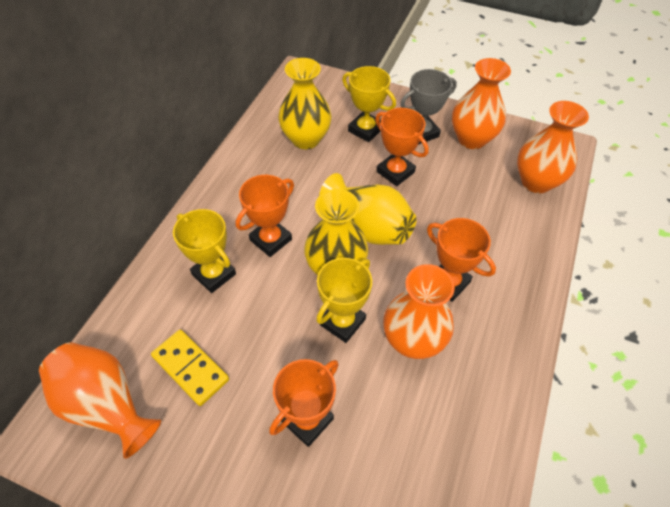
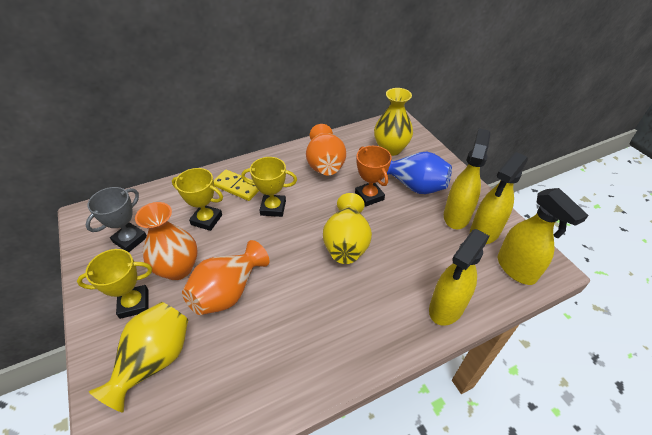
blue vase: none = 0 -> [387,152,452,194] = 1
orange trophy: [236,175,294,257] [269,359,339,447] [375,108,429,186] [427,218,496,302] = 4 -> [355,146,391,206] = 1
orange vase: [39,342,161,459] [383,264,455,359] [452,58,511,149] [517,101,589,193] = 4 -> [135,202,197,280] [182,240,269,315] [306,124,346,175] = 3
yellow spray bottle: none = 0 -> [429,229,490,326] [444,128,491,229] [470,152,528,244] [498,188,589,285] = 4

